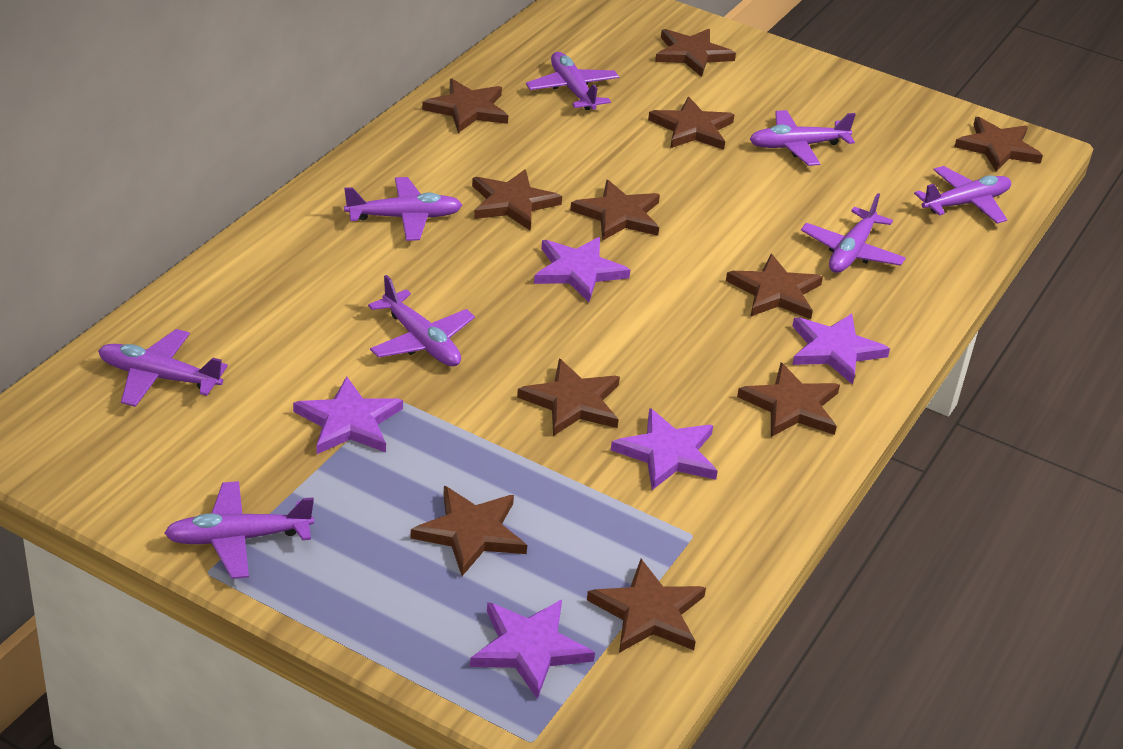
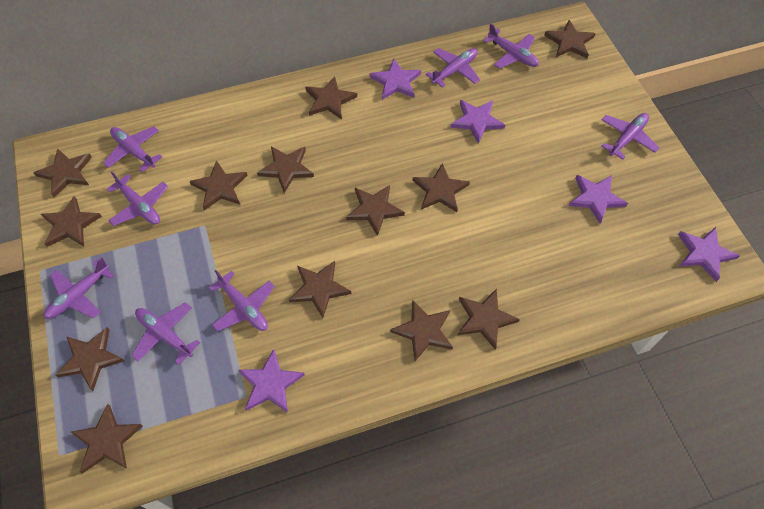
brown star: [410,486,527,576] [422,79,508,133] [472,169,562,231] [517,359,620,436] [570,180,660,241] [587,559,706,653] [648,97,734,150] [655,29,736,77] [726,254,823,319] [737,363,840,437] [954,117,1043,171] = 11 -> [34,148,92,197] [41,196,102,247] [55,327,125,391] [71,403,142,474] [189,160,248,210] [257,146,314,193] [289,261,351,318] [305,76,357,120] [346,185,405,236] [390,300,453,361] [413,163,470,212] [458,289,520,350] [544,20,596,58] = 13

